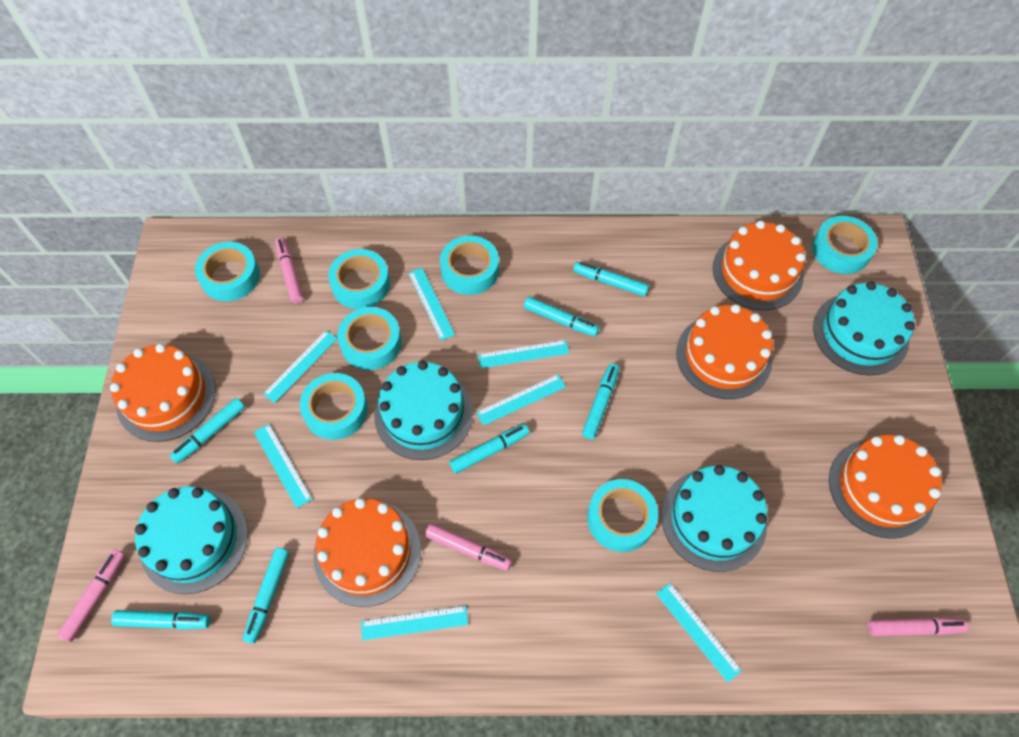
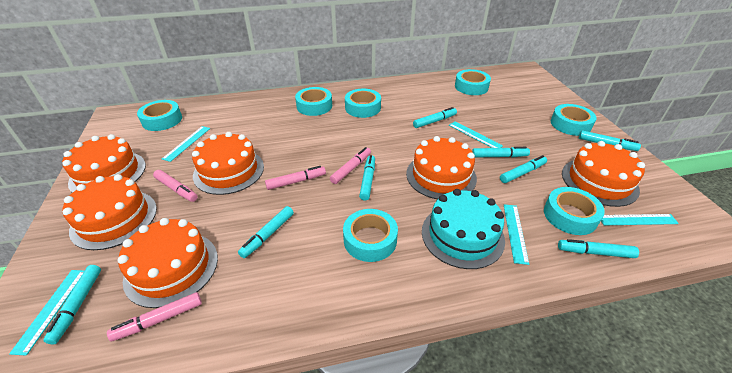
orange cake: [110,343,216,442] [313,498,421,607] [676,304,773,399] [713,220,806,310] [829,435,942,539] = 5 -> [62,134,146,193] [62,174,157,250] [118,218,218,308] [192,132,264,195] [406,136,477,199] [562,141,645,207] = 6
turquoise cake: [135,486,248,594] [374,361,473,460] [661,465,768,572] [813,281,915,376] = 4 -> [422,189,505,269] = 1
turquoise marker: [111,610,210,630] [169,398,245,464] [243,548,289,644] [449,424,530,474] [524,297,599,337] [573,262,649,296] [582,364,619,439] = 7 -> [43,265,101,344] [238,206,294,258] [359,155,375,201] [413,107,457,128] [472,147,530,158] [500,155,547,183] [558,239,639,258] [579,131,641,151] = 8
turquoise ruler: [254,424,312,508] [263,330,337,403] [361,606,468,640] [408,268,455,341] [476,374,566,426] [478,340,569,368] [656,583,742,683] = 7 -> [9,270,85,355] [162,126,210,162] [449,121,503,148] [504,204,529,265] [601,214,679,225] = 5

